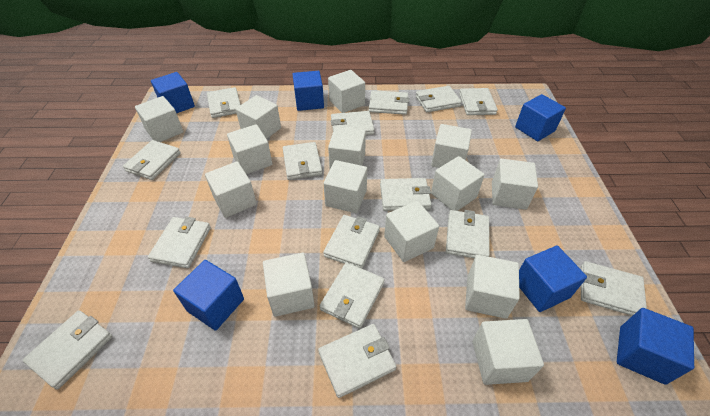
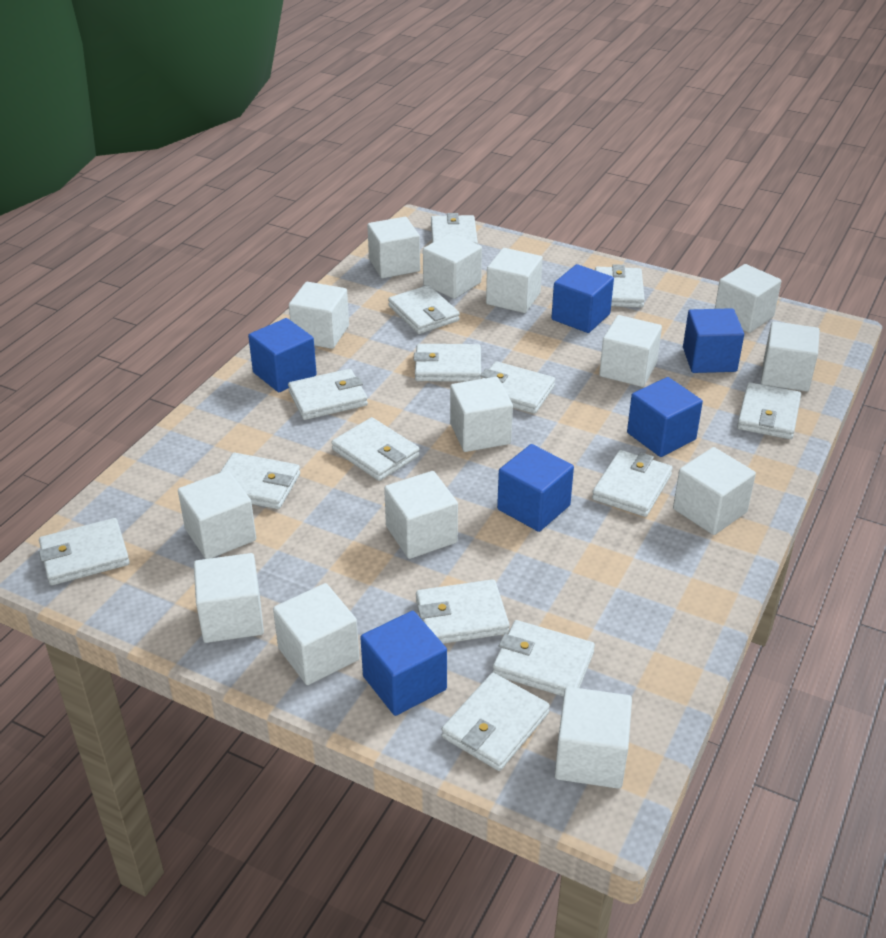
white wallet: [22,310,112,390] [123,140,181,180] [148,217,211,268] [207,87,241,118] [283,142,322,180] [318,324,397,398] [319,262,385,329] [323,215,380,268] [331,111,374,135] [369,90,409,115] [380,178,431,211] [416,86,462,112] [446,210,490,258] [459,88,498,115] [581,261,647,316] = 15 -> [39,518,130,585] [220,453,300,509] [288,369,368,420] [332,417,420,481] [388,285,460,334] [413,344,481,382] [416,579,510,644] [431,213,478,244] [441,673,550,771] [480,361,555,414] [492,620,595,697] [592,450,673,517] [595,264,645,308] [737,382,801,439] = 14

